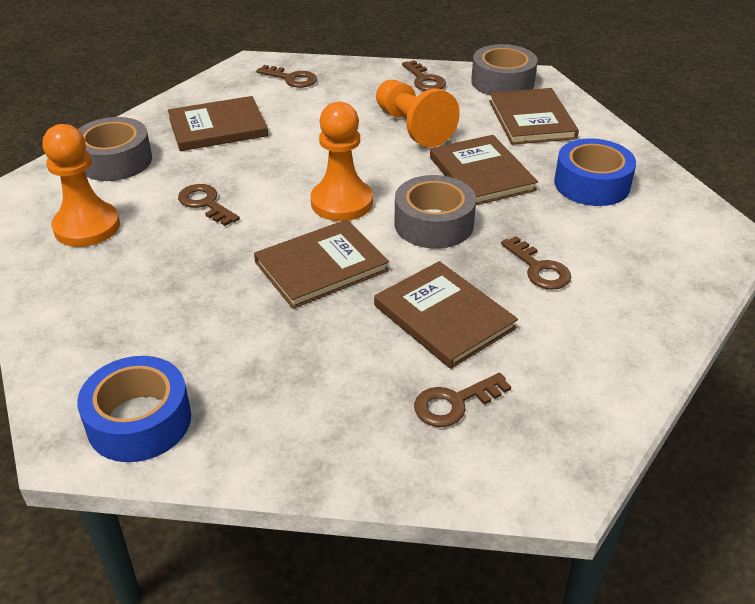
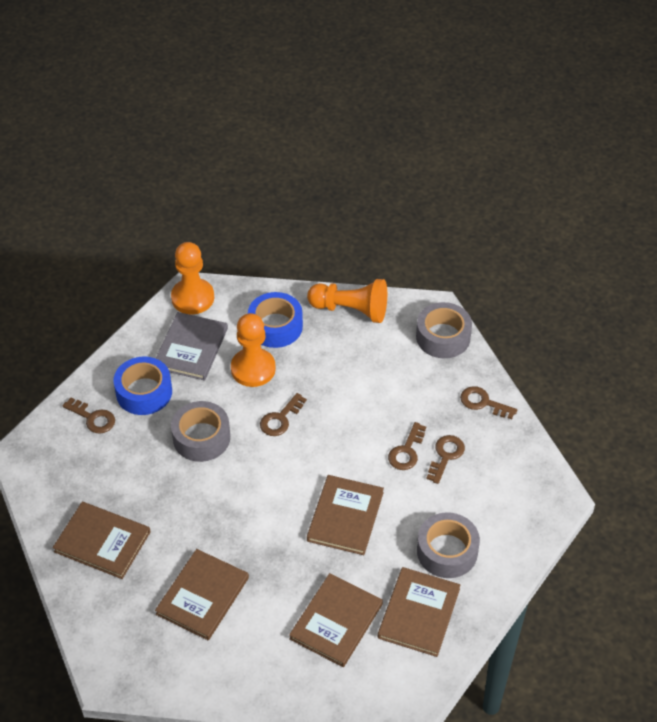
grey book: none = 0 -> [156,312,228,381] = 1

